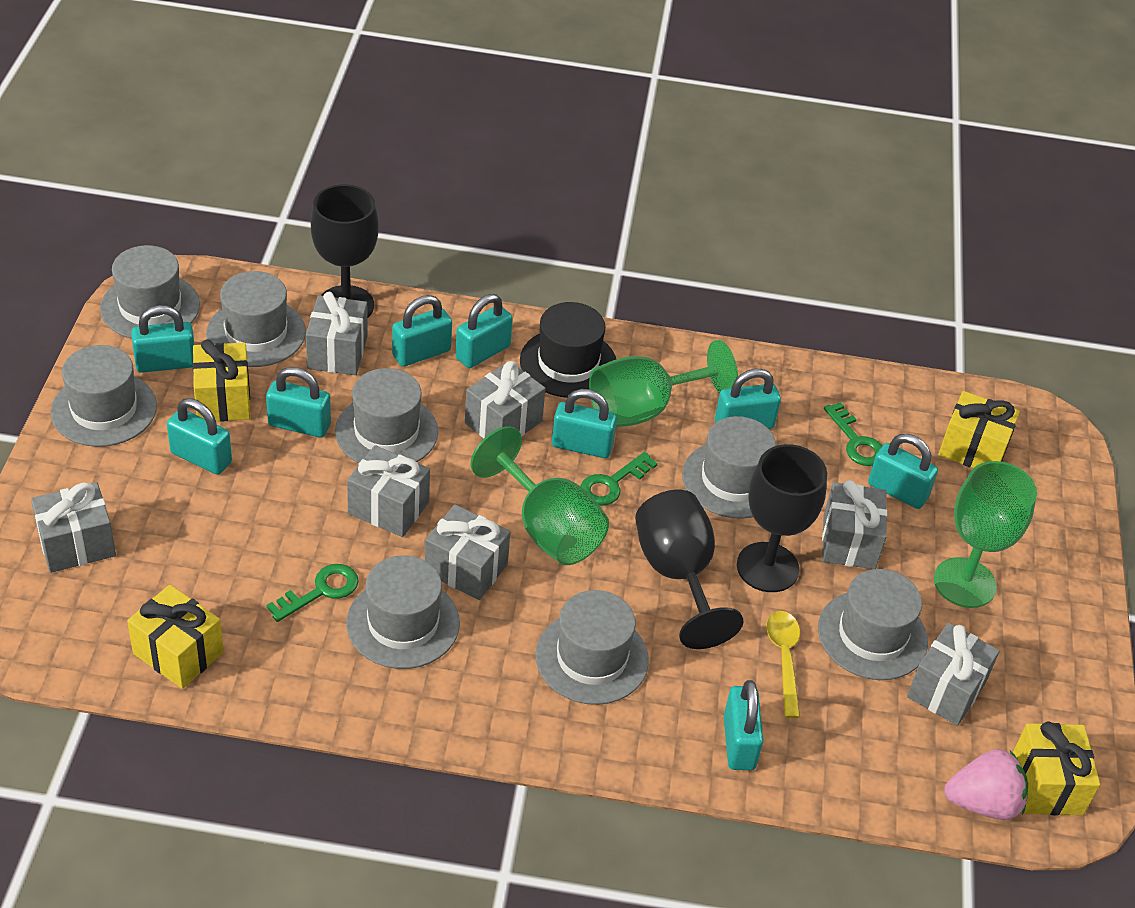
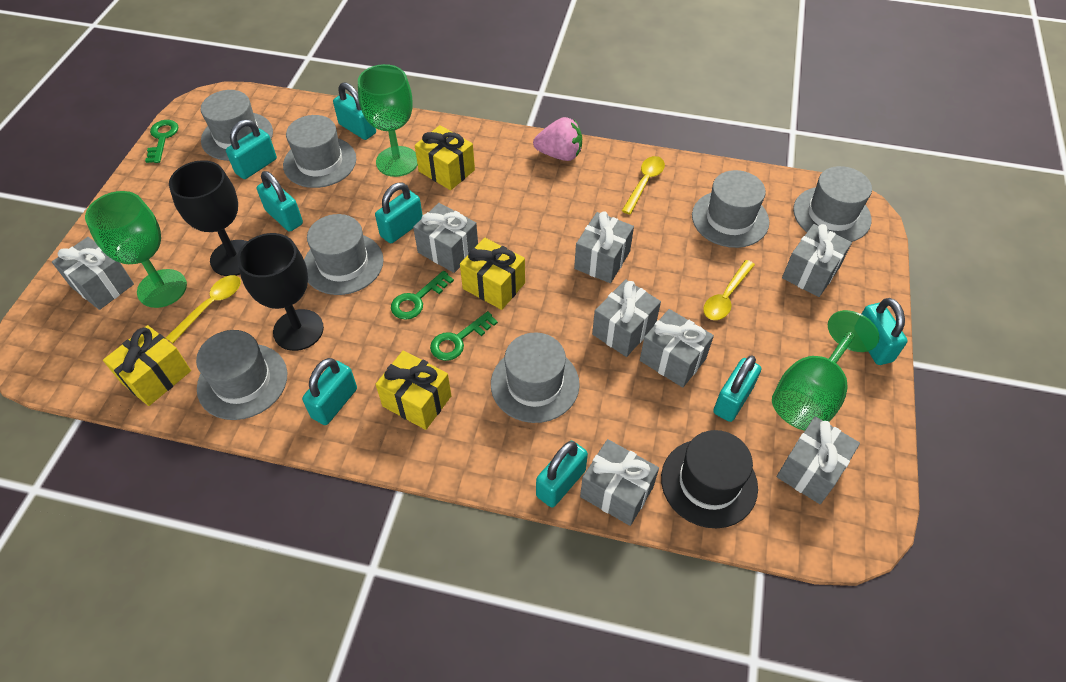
black goblet: [311,184,379,318] [635,490,743,649] [737,444,827,592] = 3 -> [169,160,248,276] [237,233,324,351] = 2
grey gift: [31,482,116,573] [306,292,368,375] [347,445,430,537] [425,504,510,600] [465,361,546,438] [822,480,887,569] [907,622,1000,726] = 7 -> [52,237,134,310] [413,203,478,273] [574,211,634,283] [580,439,659,526] [592,279,661,357] [640,309,714,388] [777,416,860,504] [782,224,852,297] = 8
grey hat: [51,345,157,447] [100,245,200,339] [206,271,306,367] [335,368,438,463] [346,555,460,669] [535,590,649,705] [682,416,776,519] [818,569,928,680] = 8 -> [196,330,287,420] [201,90,273,161] [283,115,356,188] [304,214,384,295] [491,333,580,423] [692,170,769,248] [793,166,872,242] = 7
turquoise padlock: [131,305,194,373] [167,398,232,475] [266,367,331,437] [392,295,452,367] [456,294,513,368] [552,389,617,458] [715,369,781,429] [724,680,764,770] [868,434,938,509] = 9 -> [226,119,277,179] [257,171,303,232] [302,358,357,425] [333,82,376,140] [375,182,423,243] [536,441,588,508] [713,355,761,422] [862,298,908,365] = 8
yellow spoon: [766,611,800,718] = 1 -> [166,275,241,343] [622,156,665,214] [703,260,755,320] = 3

